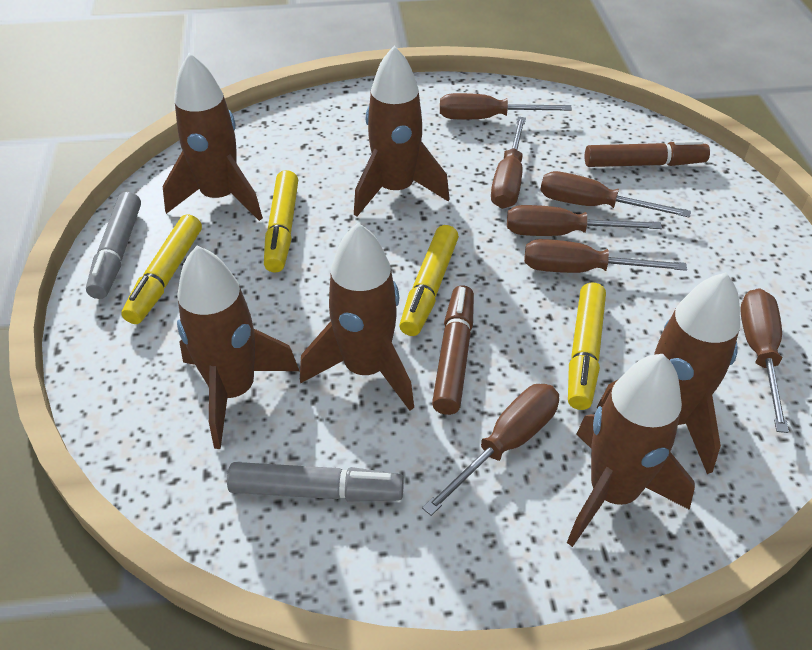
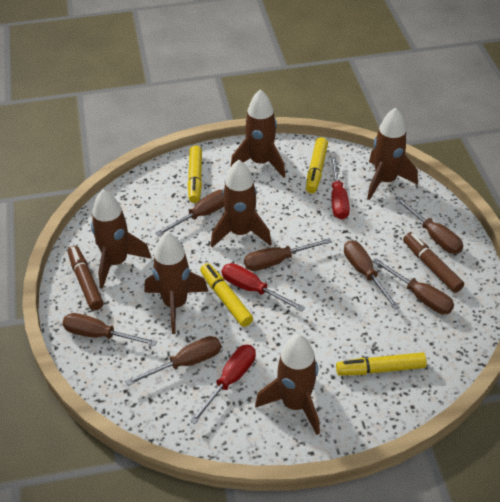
grey marker: [86,192,141,299] [227,462,404,502] = 2 -> none = 0
red screwdriver: none = 0 -> [190,345,256,424] [221,263,305,311] [331,157,350,220] = 3

